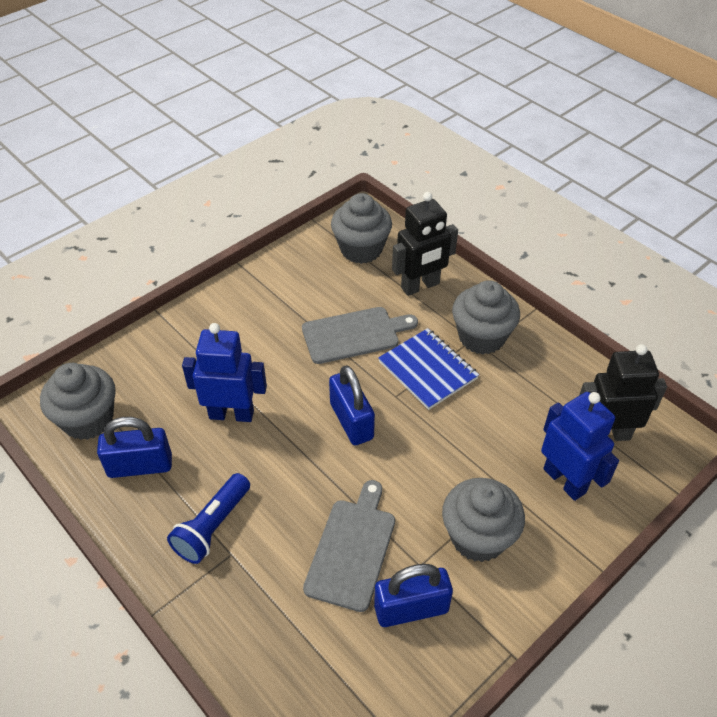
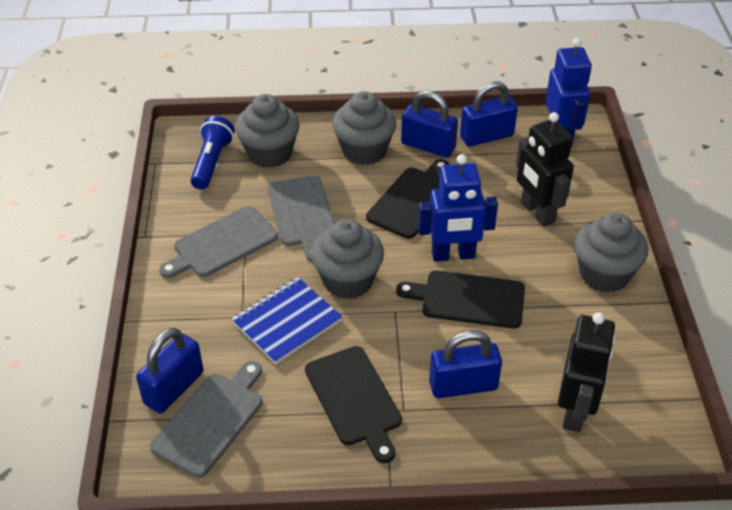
black cutting board: none = 0 -> [305,346,402,463] [366,159,449,239] [396,271,525,329] = 3
blue padlock: [97,417,172,478] [329,365,375,445] [374,564,453,627] = 3 -> [136,328,203,413] [401,90,458,157] [429,330,502,398] [460,81,518,147] = 4
grey cutting board: [302,307,418,364] [303,480,395,612] = 2 -> [150,361,262,478] [159,206,278,278] [268,176,335,262] = 3

